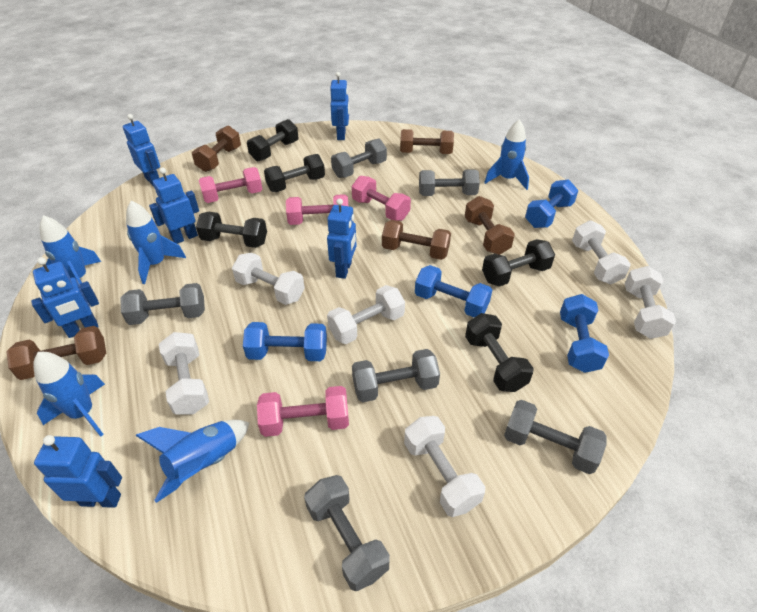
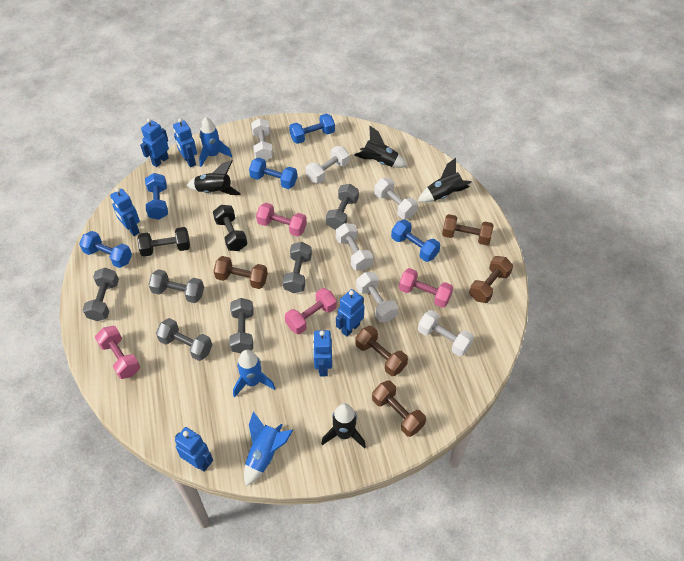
black dumbbell: [196,212,267,248] [247,119,299,161] [264,154,325,192] [465,313,534,392] [482,239,555,287] = 5 -> [137,227,190,257] [213,205,247,251] = 2
black rocket: none = 0 -> [187,160,241,195] [321,403,366,449] [355,126,408,168] [418,158,472,202] = 4
blue dumbbell: [243,322,327,361] [415,265,492,318] [525,179,578,228] [560,294,609,373] = 4 -> [79,231,132,268] [145,173,168,220] [249,157,297,189] [289,114,335,144] [391,219,440,262] = 5
blue rocket: [33,352,105,437] [40,215,101,284] [126,201,186,284] [135,420,249,503] [484,119,529,190] = 5 -> [199,117,232,167] [233,350,275,398] [244,411,293,486] = 3

